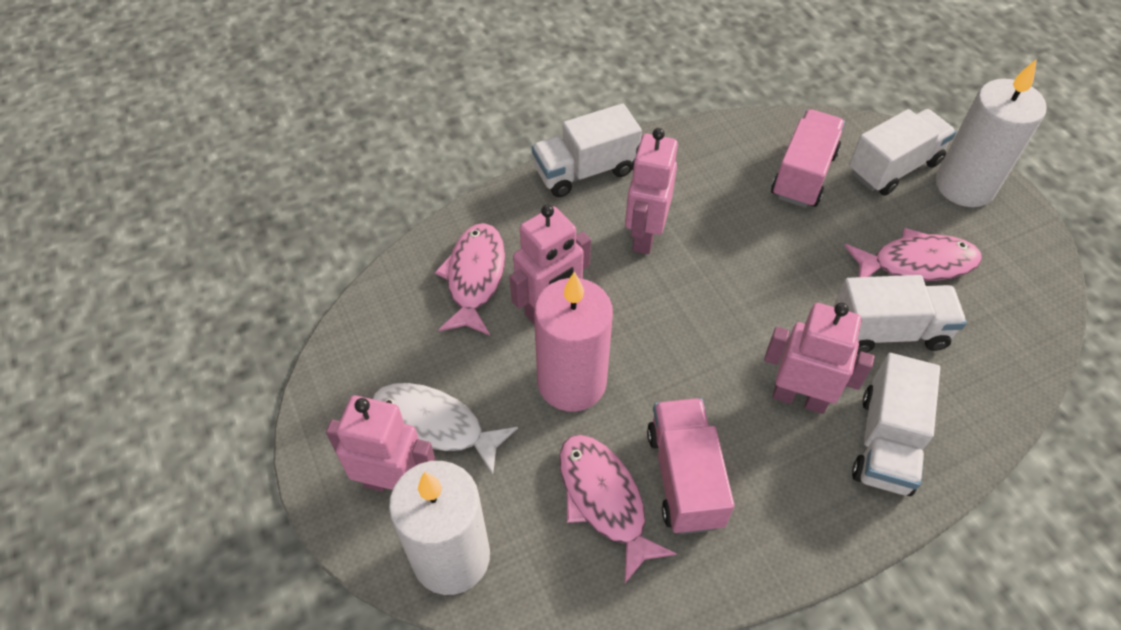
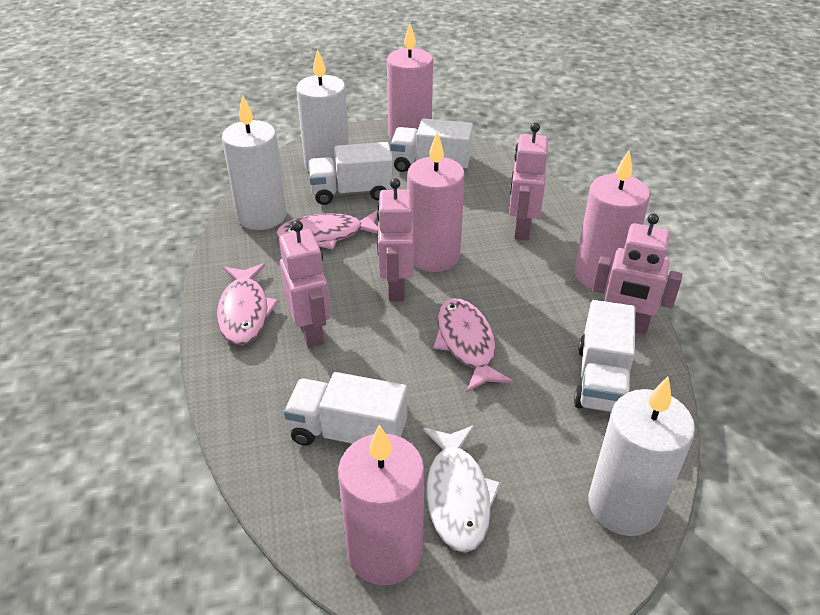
pink candle: [534,271,613,412] = 1 -> [338,424,425,586] [387,23,433,140] [407,132,465,272] [574,150,650,292] = 4
pink truck: [647,398,735,534] [771,109,845,208] = 2 -> none = 0
white candle: [389,461,490,595] [936,59,1047,207] = 2 -> [222,94,287,230] [296,49,349,176] [589,377,695,536] = 3

